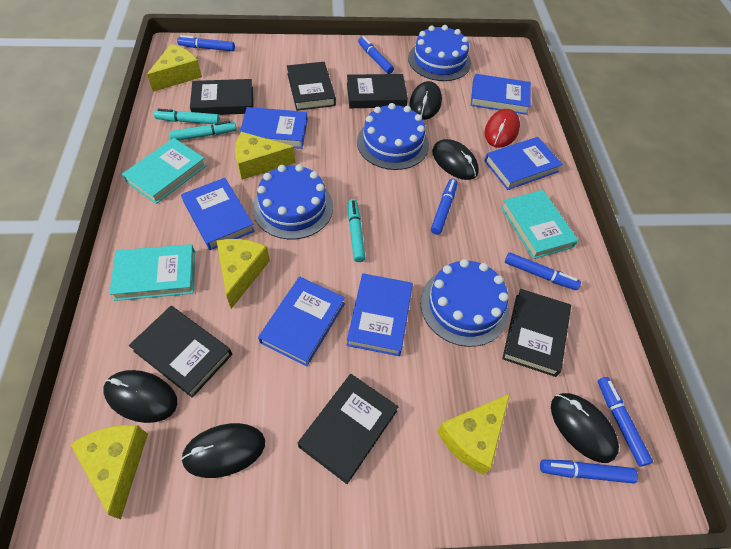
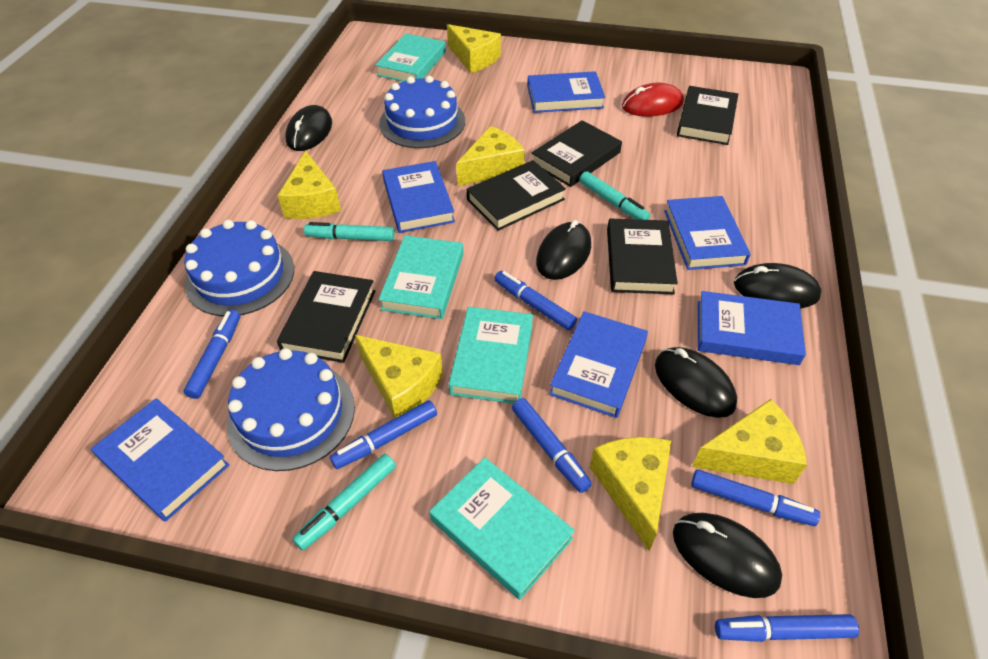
black book: [129,306,232,398] [190,79,253,115] [287,62,336,111] [298,374,398,484] [347,74,408,108] [502,289,571,377] = 6 -> [277,271,375,363] [467,160,566,231] [531,120,622,187] [607,219,678,294] [677,86,738,145] = 5
blue cake: [253,164,333,239] [357,103,429,170] [408,25,471,81] [420,259,509,347] = 4 -> [184,220,294,316] [227,348,355,471] [379,76,465,148] = 3
turquoise book: [109,244,195,301] [122,138,207,204] [501,190,578,259] = 3 -> [375,34,446,82] [379,235,464,319] [430,457,575,600] [448,307,533,404] = 4
yellow cheese: [70,425,148,519] [147,44,202,92] [217,239,270,309] [235,132,295,180] [437,394,510,475] = 5 -> [277,151,341,219] [355,335,443,418] [447,24,501,73] [456,126,525,186] [590,437,671,551] [692,399,807,484] = 6

